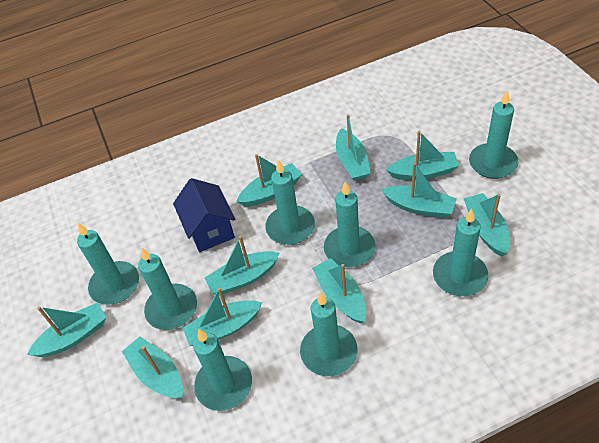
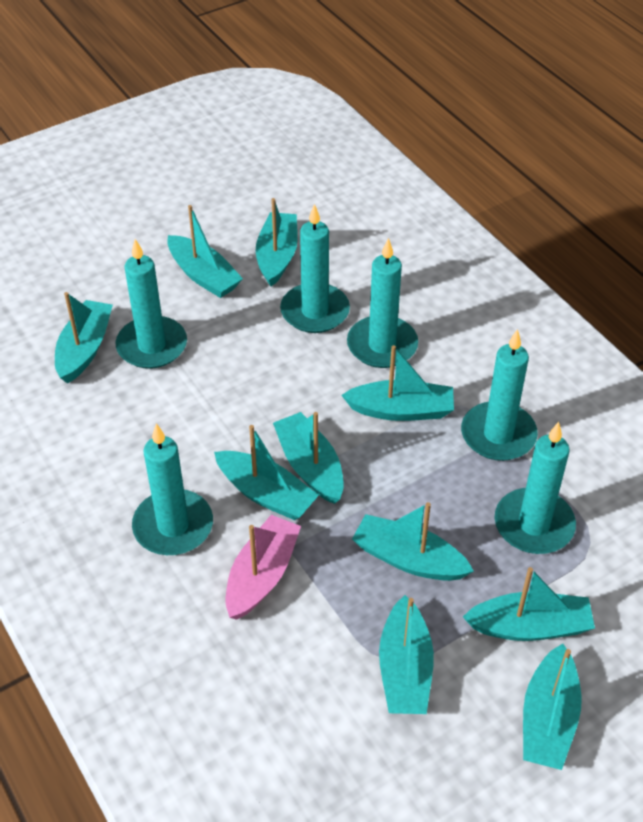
blue house: [173,178,235,252] = 1 -> none = 0
pink boat: none = 0 -> [226,515,301,620] = 1
turquoise candle: [77,223,139,305] [138,247,197,330] [193,329,252,411] [265,160,315,245] [300,292,358,376] [324,181,375,267] [433,209,489,296] [469,90,519,179] = 8 -> [115,239,187,369] [132,424,213,555] [280,204,350,333] [347,238,418,368] [461,329,538,461] [495,422,576,554] = 6

